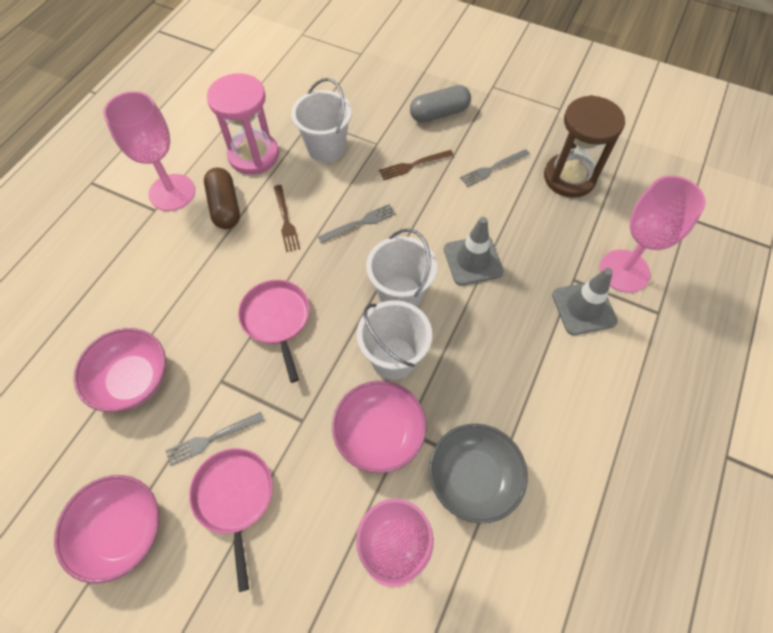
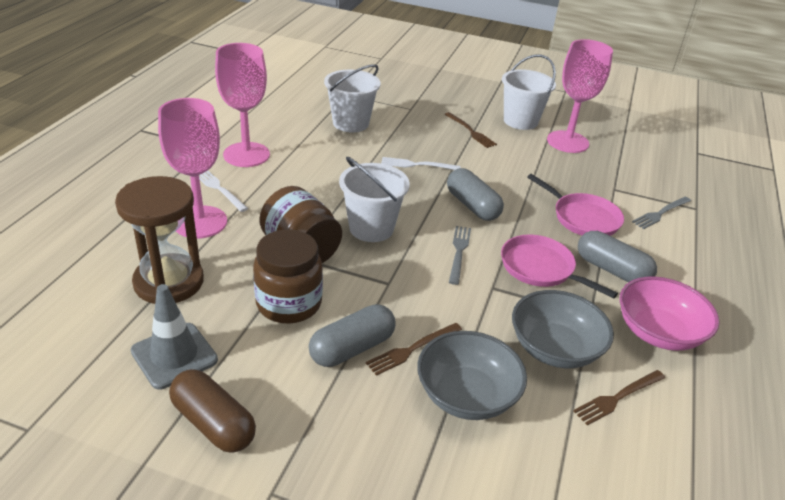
brown fork: [274,185,300,252] [379,150,454,180] = 2 -> [366,323,462,376] [444,112,497,148] [573,370,665,426] = 3
brown jar: none = 0 -> [253,229,323,323] [259,186,342,263] = 2
grey bowl: [429,424,528,524] = 1 -> [417,331,527,420] [512,290,614,368] = 2
grey capsule: [410,85,471,123] = 1 -> [309,304,396,367] [447,168,504,221] [578,231,657,282] = 3
grey fork: [165,412,264,466] [318,204,396,243] [460,149,530,187] = 3 -> [449,226,471,285] [632,197,691,229] = 2
grey traffic cone: [444,217,504,286] [552,268,618,335] = 2 -> [131,284,218,390] = 1
pink bowl: [54,475,159,584] [73,328,166,412] [332,381,427,473] = 3 -> [620,276,720,351] = 1
pink hourglass: [207,73,279,174] = 1 -> none = 0
white fork: none = 0 -> [199,170,248,212] [381,157,461,170] = 2

